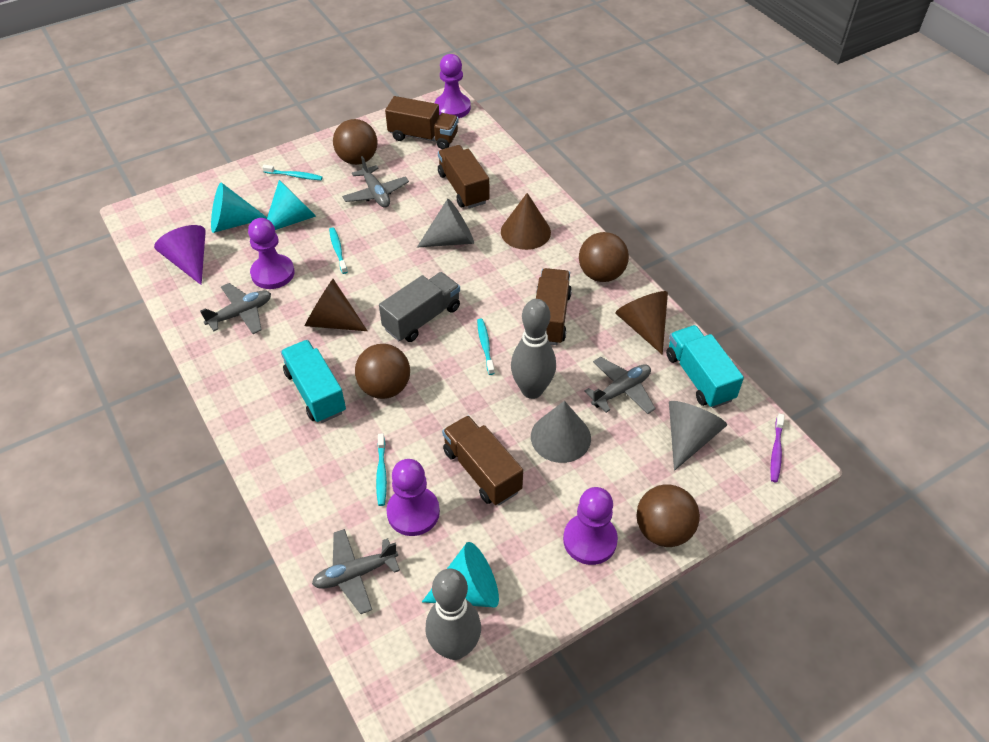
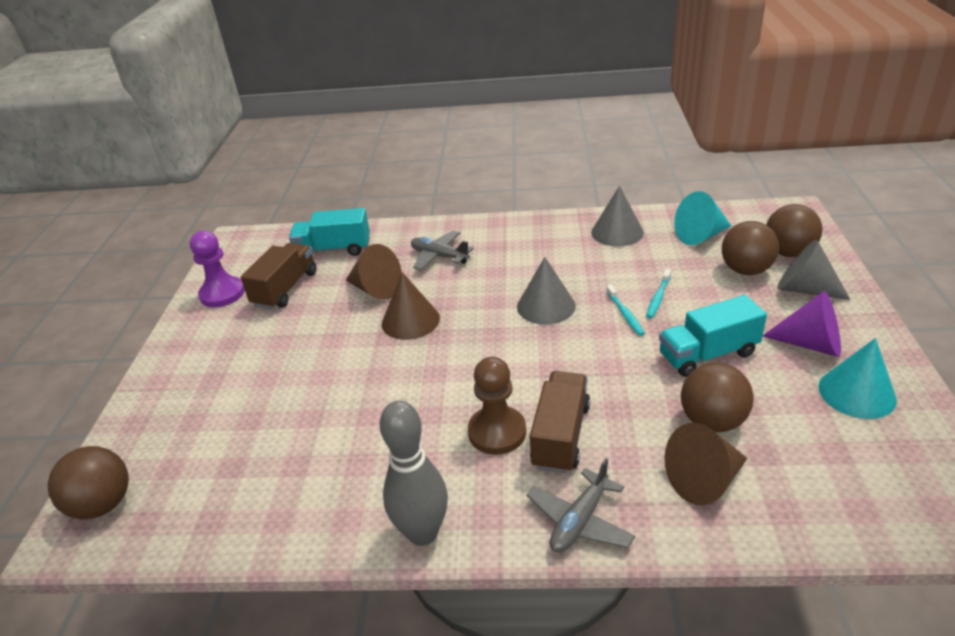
brown pawn: none = 0 -> [468,357,526,455] = 1
brown truck: [385,96,459,149] [438,145,489,209] [442,415,523,505] [536,268,572,345] = 4 -> [241,243,317,309] [530,371,590,473] = 2
grey bowling pin: [425,569,481,660] [511,299,556,399] = 2 -> [380,401,448,546] = 1
grey plane: [200,283,271,334] [312,529,400,614] [342,156,409,208] [584,357,656,414] = 4 -> [411,231,474,270] [526,458,635,553] = 2
grey truck: [379,272,460,342] = 1 -> none = 0
purple pawn: [248,218,295,289] [386,459,440,536] [435,54,471,118] [563,487,618,565] = 4 -> [190,231,245,307] = 1
purple toothbrush: [770,414,784,482] = 1 -> none = 0
turquoise cone: [211,183,267,233] [267,180,316,230] [422,542,499,608] = 3 -> [674,191,731,245] [818,338,897,419] = 2
turquoise toothbrush: [262,165,323,180] [329,227,347,274] [376,434,387,506] [477,319,495,375] = 4 -> [606,285,645,336] [646,269,671,318] = 2

